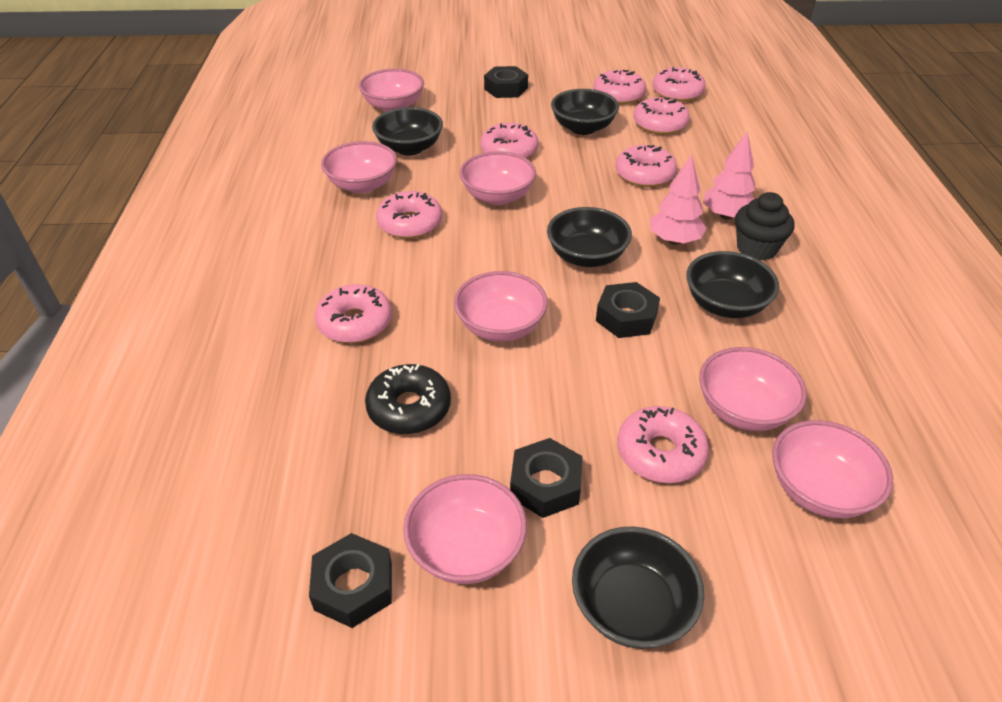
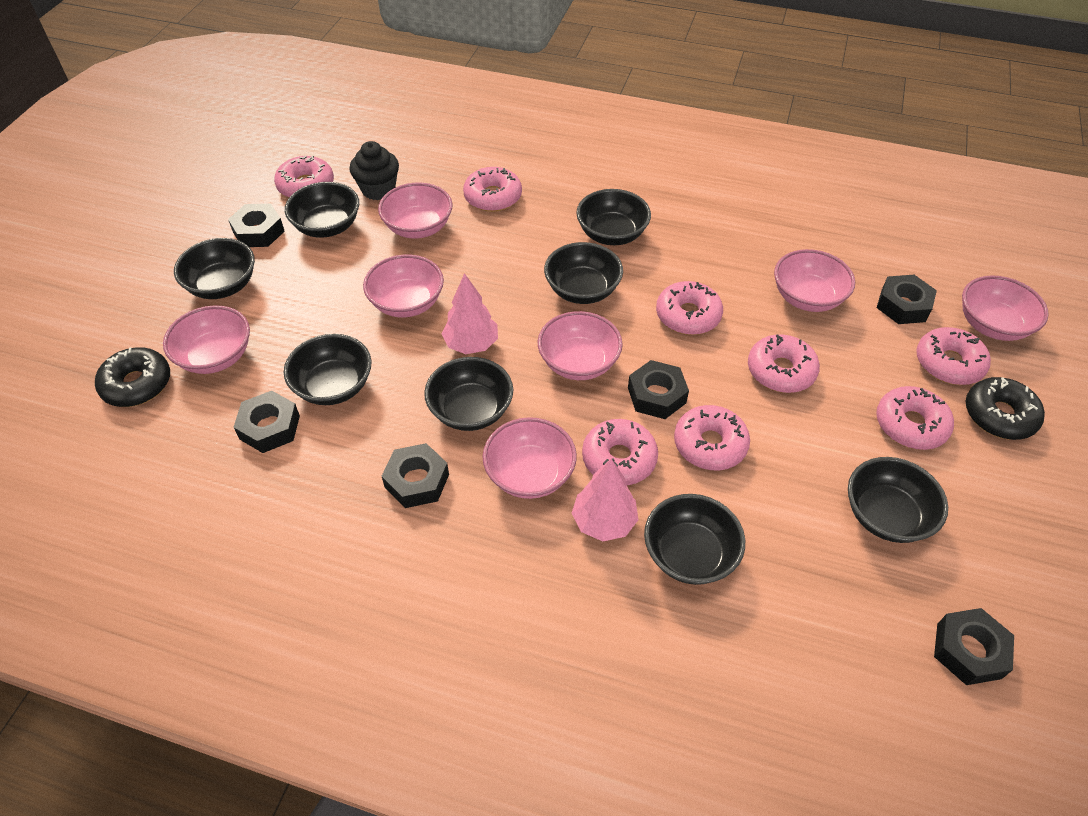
black bowl: [372,107,443,155] [547,207,632,267] [551,89,619,135] [572,526,704,649] [686,251,779,318] = 5 -> [174,238,255,299] [284,334,372,405] [285,182,359,238] [424,357,513,431] [544,242,623,304] [576,189,651,245] [644,494,745,585] [848,457,948,543] = 8
black donut: [365,364,451,434] = 1 -> [95,347,170,407] [966,377,1045,440] = 2
black nut: [309,533,392,628] [484,66,528,98] [510,438,583,518] [596,282,660,338] = 4 -> [228,204,285,247] [234,391,300,453] [382,443,449,508] [628,360,689,419] [877,275,937,324] [934,608,1014,685] = 6

